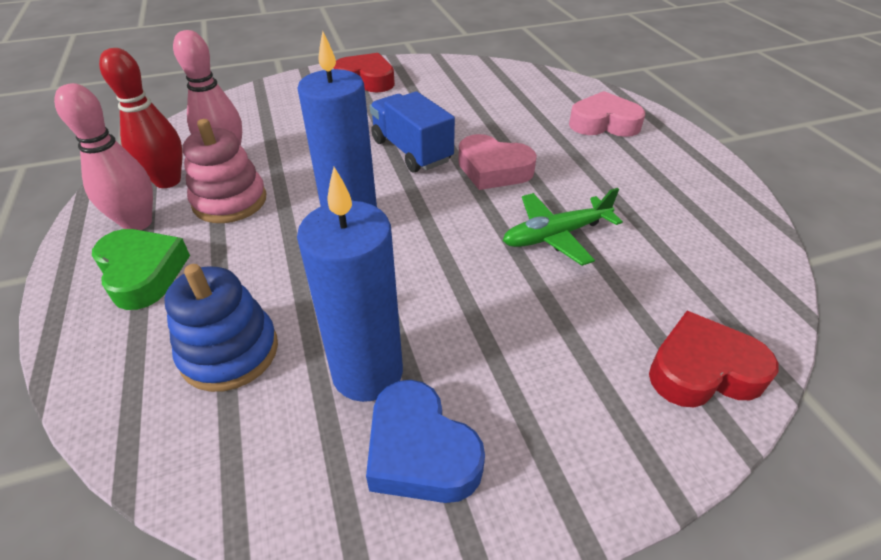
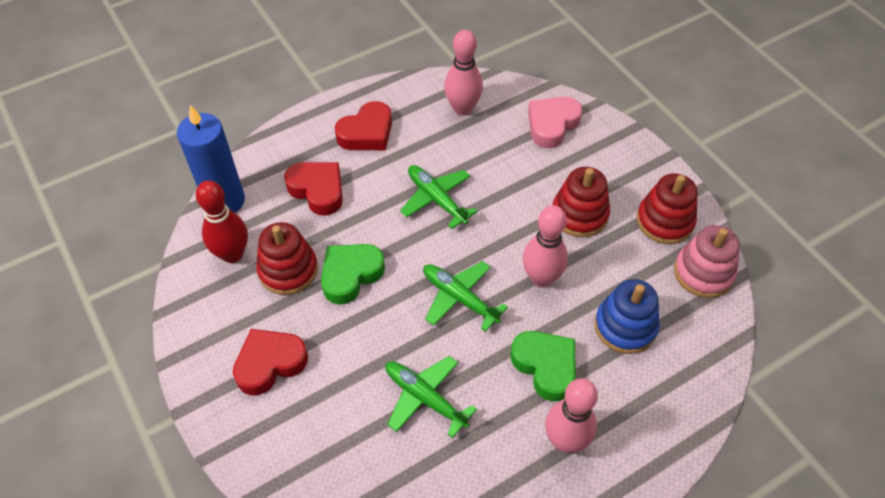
blue candle: [297,31,377,207] [297,167,403,402] = 2 -> [177,105,245,213] = 1
blue heart: [366,380,485,503] = 1 -> none = 0
blue truck: [370,91,455,172] = 1 -> none = 0
green heart: [92,229,190,310] = 1 -> [321,244,385,305] [511,331,576,401] = 2
green plane: [503,188,623,266] = 1 -> [385,356,477,438] [400,165,477,229] [423,261,508,332] = 3
pink bowling pin: [54,83,153,230] [173,30,242,146] = 2 -> [444,30,483,116] [523,205,568,287] [545,378,598,453] = 3
pink heart: [458,134,537,190] [569,91,645,137] = 2 -> [528,97,582,148] = 1
red heart: [334,53,395,92] [649,311,779,407] = 2 -> [233,329,308,395] [284,162,343,216] [335,101,392,150] = 3
red stacking toy: none = 0 -> [256,222,318,295] [553,167,610,237] [637,173,697,244] = 3

